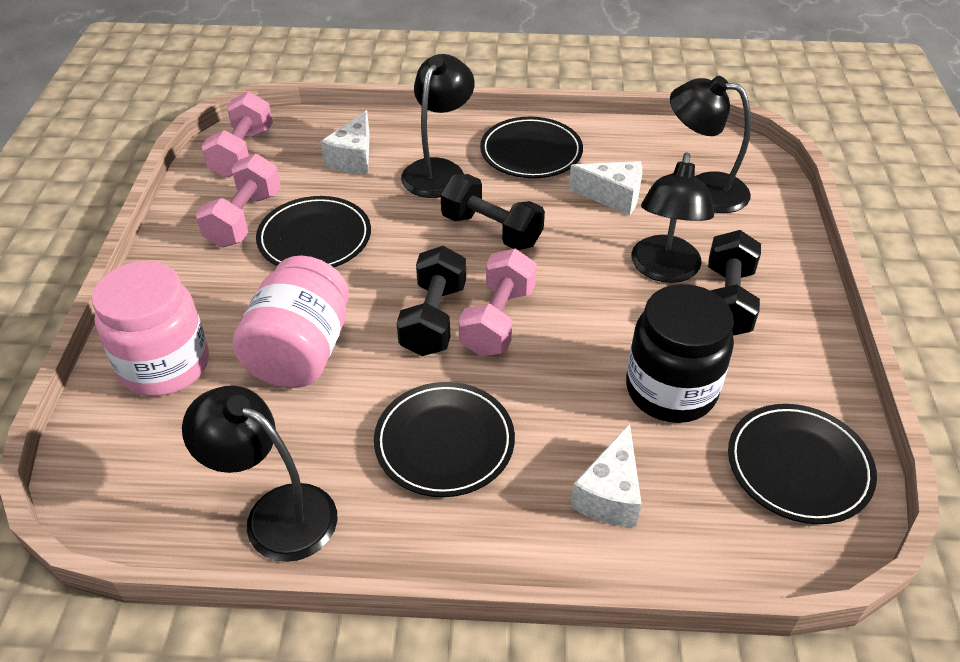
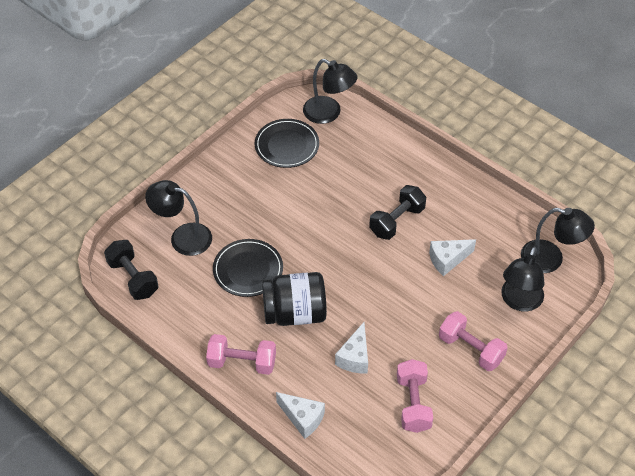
black dumbbell: [396,246,466,356] [441,174,545,250] [708,230,761,336] = 3 -> [104,240,159,300] [369,185,426,240] = 2
black plate: [256,196,371,267] [374,382,515,497] [480,117,583,178] [728,404,877,524] = 4 -> [213,239,283,297] [255,119,319,168] = 2
pink jar: [92,261,209,396] [233,255,349,388] = 2 -> none = 0

